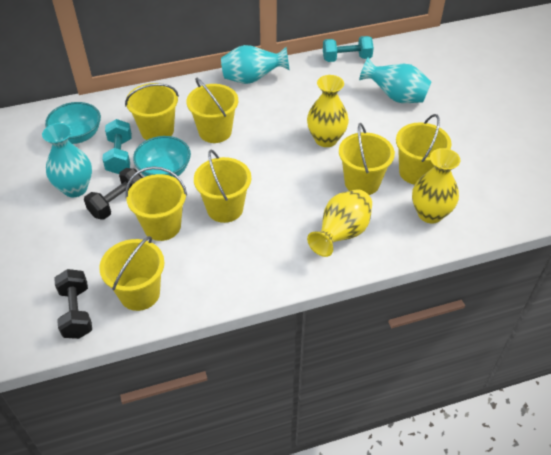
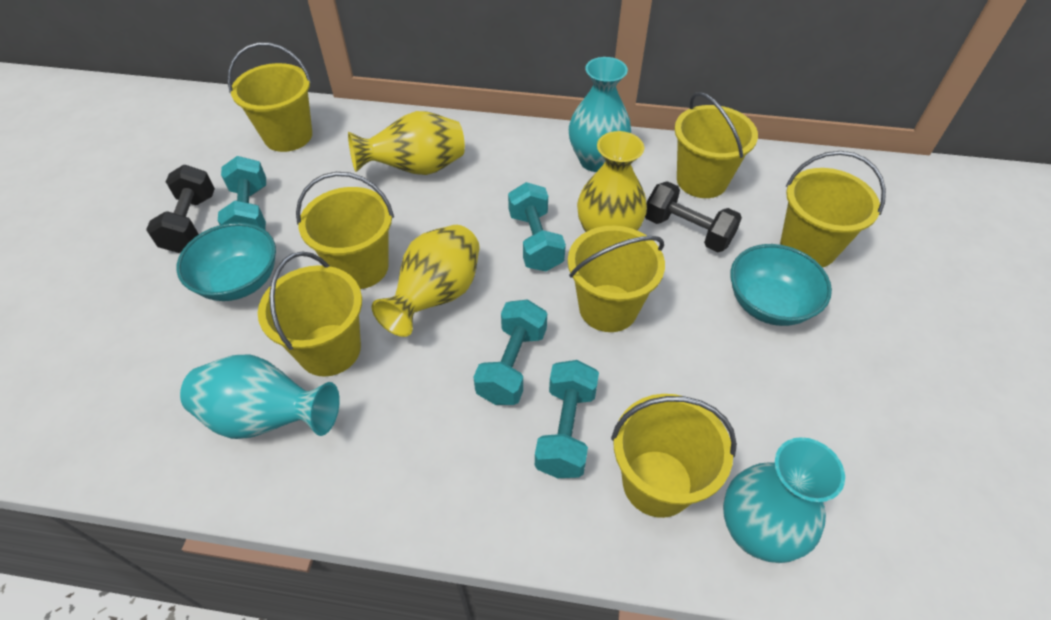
turquoise dumbbell: [102,119,132,174] [323,36,374,62] = 2 -> [218,156,266,230] [474,299,547,405] [508,182,566,271] [535,360,599,478] = 4

